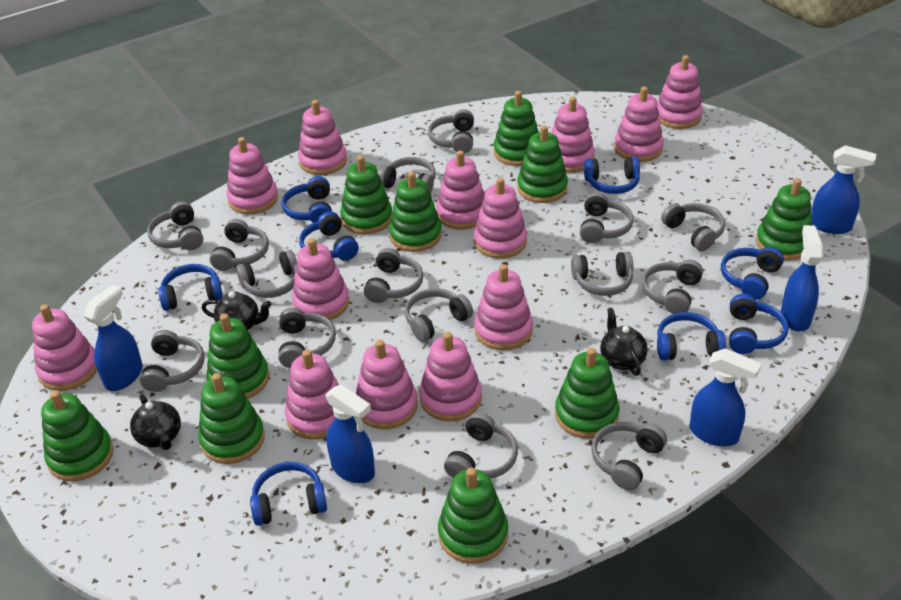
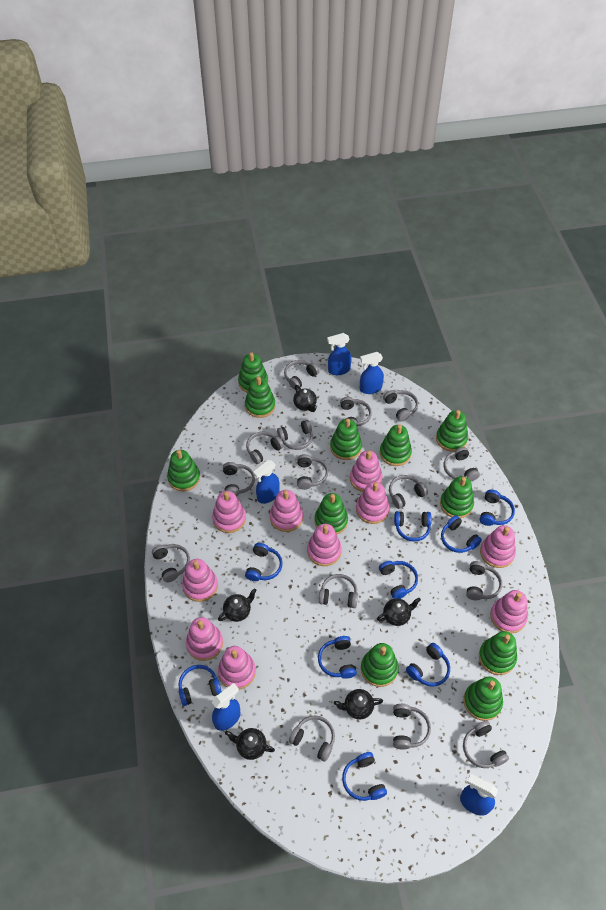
black teapot: [130,394,181,450] [202,291,272,331] [600,308,648,376] = 3 -> [218,588,257,622] [225,728,275,760] [293,385,317,412] [334,689,383,719] [377,598,421,626] = 5
blue headphones: [158,264,223,311] [250,462,327,526] [282,176,332,223] [299,211,359,260] [584,156,640,194] [657,312,726,361] [721,247,784,300] [729,294,789,354] = 8 -> [179,665,222,706] [245,543,283,581] [318,636,357,679] [342,752,387,801] [379,561,418,599] [394,511,432,542] [406,643,450,687] [441,515,482,553] [480,490,515,526] = 9
green stacking toy: [41,390,113,481] [198,373,265,464] [207,313,269,399] [340,155,392,234] [389,172,442,252] [438,468,508,564] [494,91,539,166] [517,125,568,203] [555,348,619,439] [756,178,812,260] = 10 -> [167,450,200,491] [238,352,268,393] [245,376,276,418] [315,493,348,534] [330,418,362,460] [361,643,399,687] [380,425,412,466] [436,410,468,452] [440,476,474,518] [464,677,503,721] [479,631,517,675] = 11
pink stacking toy: [32,304,97,391] [226,137,278,214] [285,350,339,440] [292,238,349,322] [298,100,347,175] [356,340,418,429] [419,332,482,422] [436,150,485,230] [474,178,527,259] [474,264,533,350] [552,96,595,172] [614,86,664,162] [657,55,703,129] = 13 -> [182,559,218,602] [186,617,223,661] [212,491,246,533] [218,646,256,689] [270,490,303,532] [307,524,342,566] [350,451,383,492] [356,482,390,524] [480,525,516,568] [490,590,528,634] = 10

